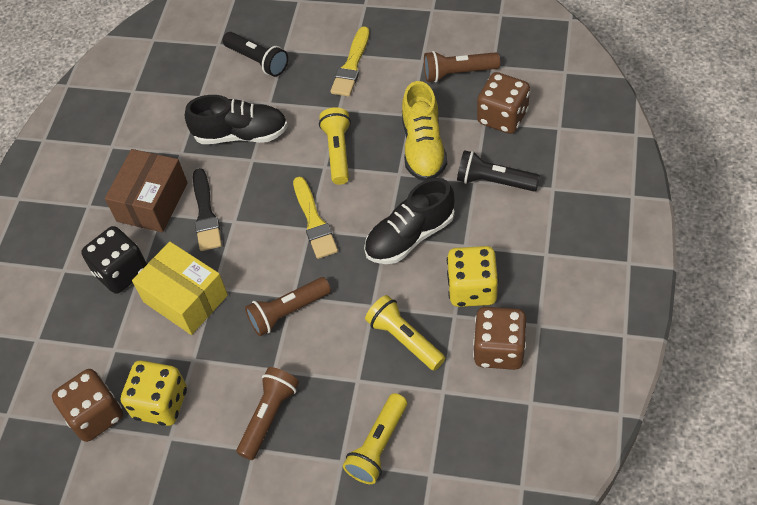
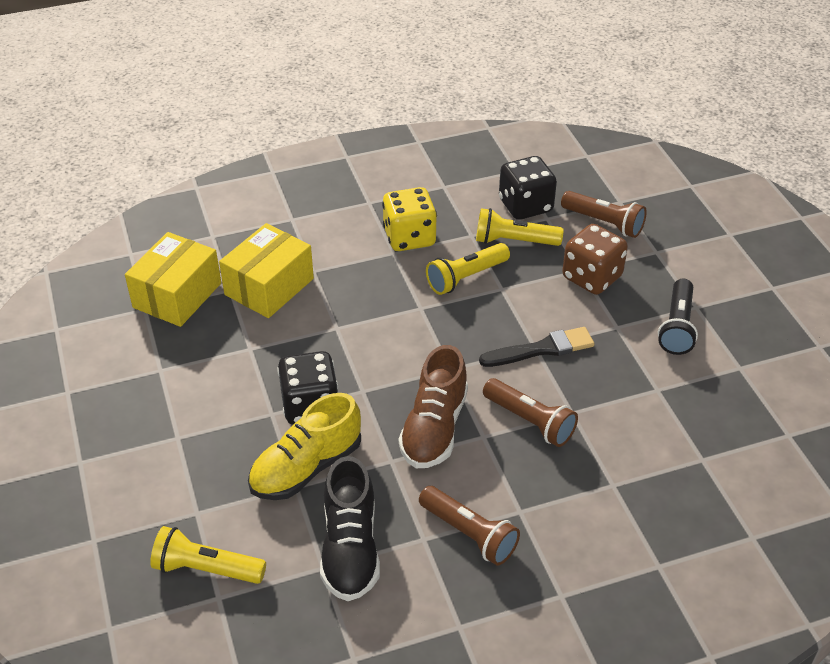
black dice: [81,226,147,294] = 1 -> [277,351,338,424] [499,156,557,220] = 2
black flashlight: [222,32,288,77] [457,150,540,191] = 2 -> [658,279,698,355] = 1
black shoe: [185,95,288,144] [364,178,455,264] = 2 -> [320,456,380,601] = 1
brown box: [105,149,188,232] = 1 -> none = 0
brown dice: [52,369,123,442] [473,307,526,370] [477,72,530,134] = 3 -> [562,224,628,295] = 1
brown shoe: none = 0 -> [399,345,468,468] = 1
yellow box: [132,242,228,335] = 1 -> [125,232,221,327] [219,223,314,318] = 2
yellow brush: [293,177,338,259] [331,26,369,97] = 2 -> none = 0
yellow dice: [121,360,187,426] [447,246,499,307] = 2 -> [382,187,437,251] = 1

